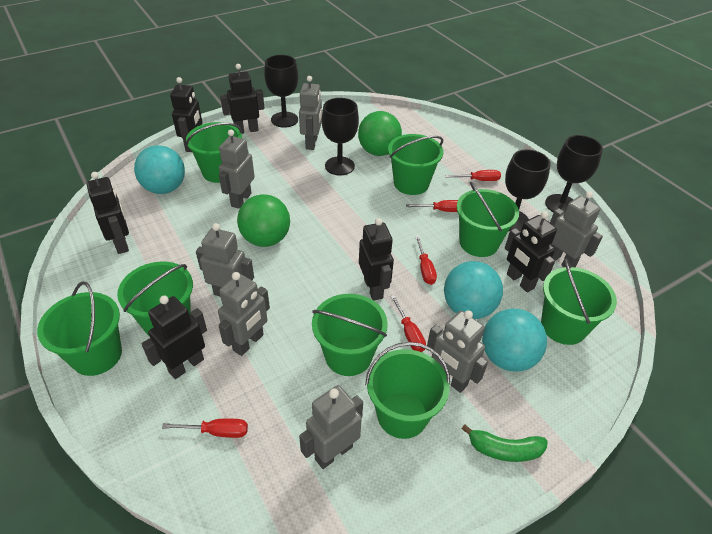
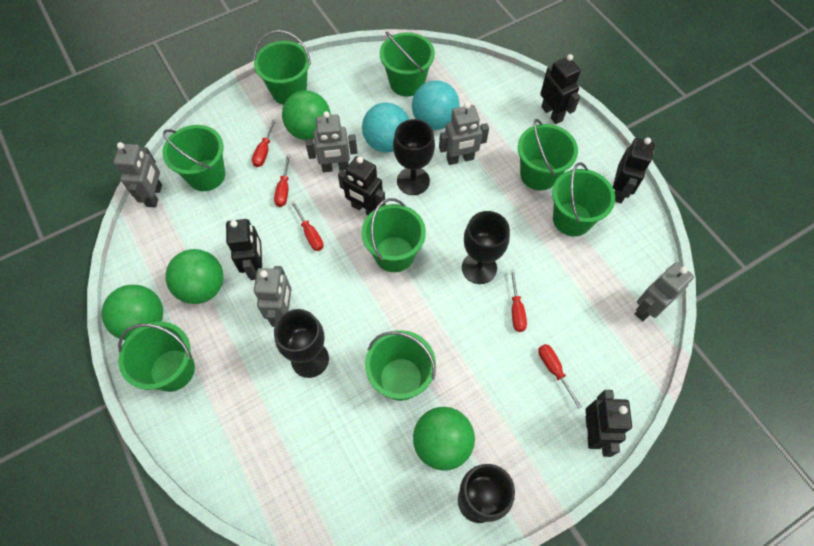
black robot: [86,172,129,254] [142,296,207,379] [170,77,202,152] [220,64,265,134] [359,218,394,301] [505,211,557,292] = 6 -> [226,219,262,280] [338,156,386,215] [540,54,581,124] [586,390,632,457] [613,138,655,203] = 5
green ball: [237,194,290,247] [358,111,402,156] = 2 -> [101,285,163,340] [165,249,223,304] [282,90,331,140] [413,407,475,471] = 4
green banana: [462,425,548,462] = 1 -> none = 0
grey robot: [196,223,254,297] [218,272,270,356] [219,130,255,209] [299,76,322,150] [299,385,363,469] [427,310,488,393] [550,191,603,267] = 7 -> [114,142,162,207] [254,266,292,327] [305,111,358,172] [439,102,489,165] [635,262,694,321] = 5
turquoise ball: [134,145,185,194] [444,261,503,319] [482,308,547,372] = 3 -> [362,103,409,153] [412,80,460,130] = 2

